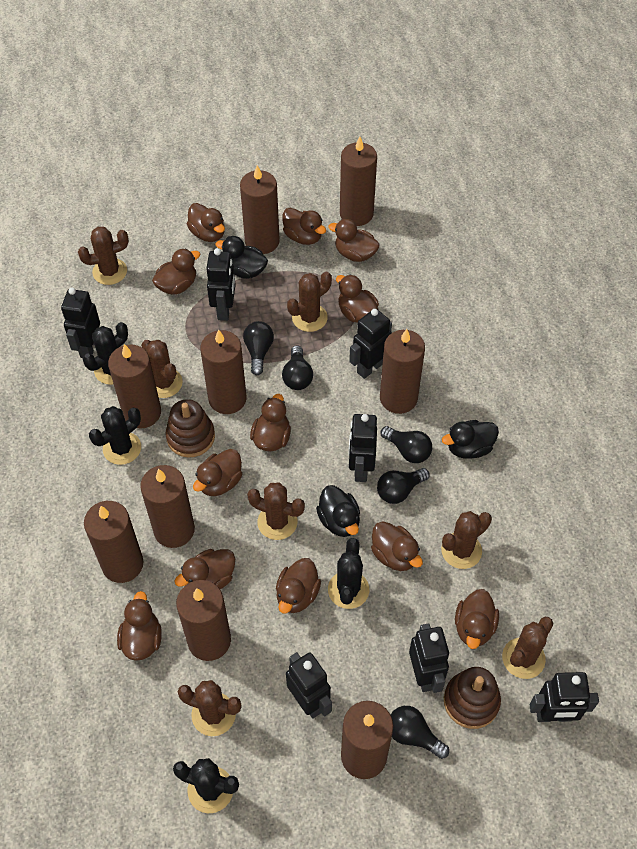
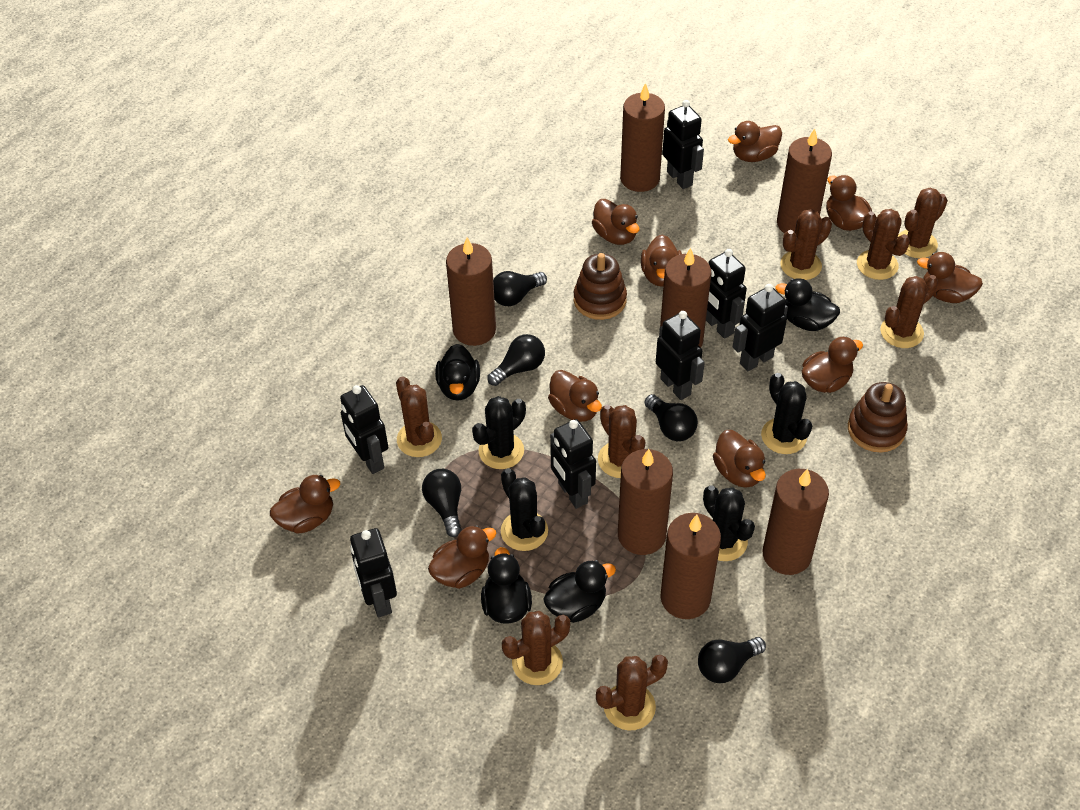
black duck: [215,236,268,279] [316,485,360,537] [442,420,499,459] = 3 -> [435,344,480,401] [481,547,532,623] [543,560,616,623] [775,278,840,331] = 4
brown cactus: [78,227,129,285] [141,340,183,398] [178,680,242,736] [247,482,305,540] [287,272,332,332] [441,511,492,569] [502,617,554,679] = 7 -> [396,376,442,457] [502,611,570,685] [596,655,668,731] [598,405,645,478] [780,209,832,280] [857,209,910,280] [880,275,938,348] [897,188,948,258] = 8
brown candle: [84,501,144,583] [108,344,161,429] [140,465,195,548] [176,580,231,661] [200,329,247,414] [240,165,280,254] [340,137,377,226] [341,701,393,779] [380,329,425,414] = 9 -> [446,237,496,346] [618,449,673,555] [620,83,665,192] [660,248,712,347] [660,513,721,619] [762,469,829,575] [777,128,832,233] = 7
brown duck: [117,591,162,661] [152,249,200,295] [175,549,235,589] [187,203,225,242] [193,449,243,496] [250,394,291,451] [276,558,321,613] [282,208,326,245] [328,219,380,262] [336,274,379,323] [371,522,423,571] [455,589,499,649] = 12 -> [270,475,340,534] [428,525,496,589] [548,370,602,422] [592,199,639,245] [641,235,682,287] [713,430,766,488] [728,121,782,162] [802,337,863,393] [826,175,872,231] [917,252,983,303] = 10

